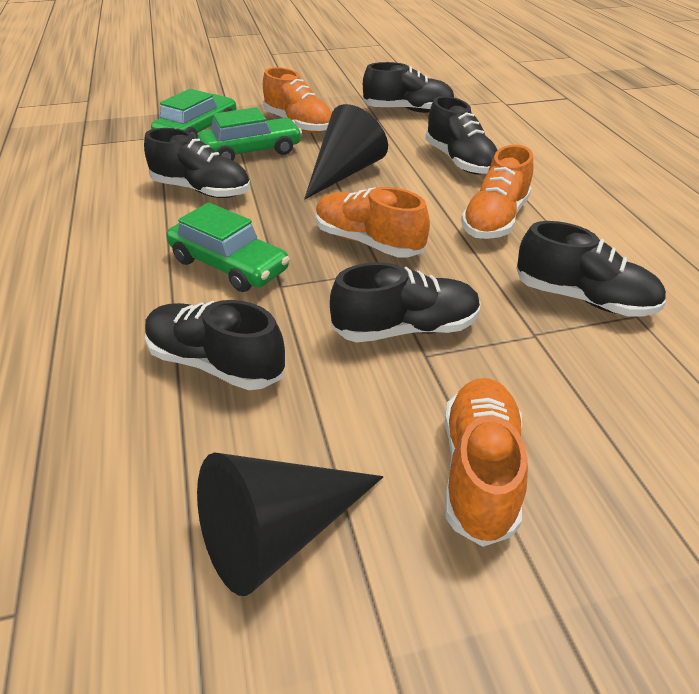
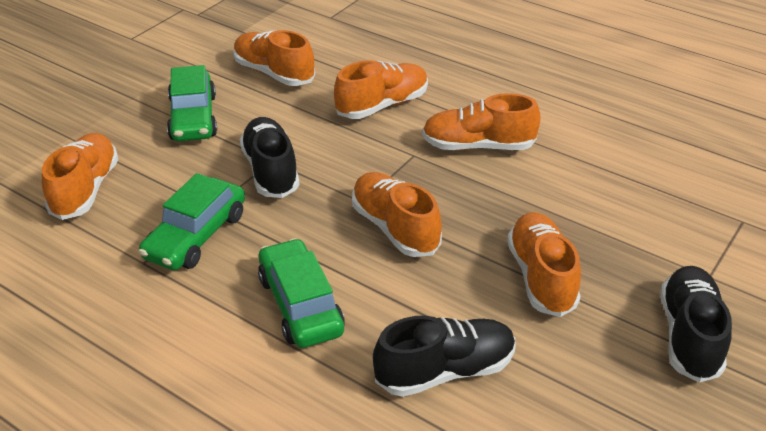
black cone: [197,452,383,596] [304,104,388,200] = 2 -> none = 0
black shoe: [144,128,250,198] [145,300,285,390] [330,262,481,342] [363,62,454,113] [425,96,498,175] [516,221,666,316] = 6 -> [240,117,300,198] [373,316,516,397] [660,266,732,383] = 3
orange shoe: [263,67,332,133] [316,187,430,258] [445,378,528,547] [461,145,533,239] = 4 -> [42,133,118,220] [233,30,315,86] [334,60,428,119] [352,172,442,257] [422,93,541,150] [507,212,581,317] = 6

